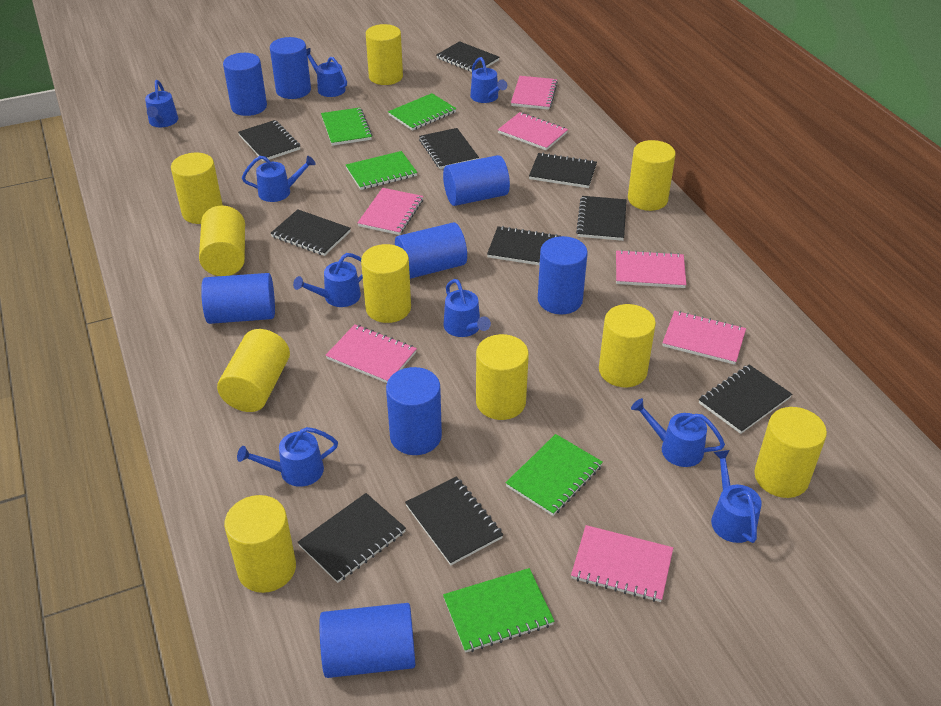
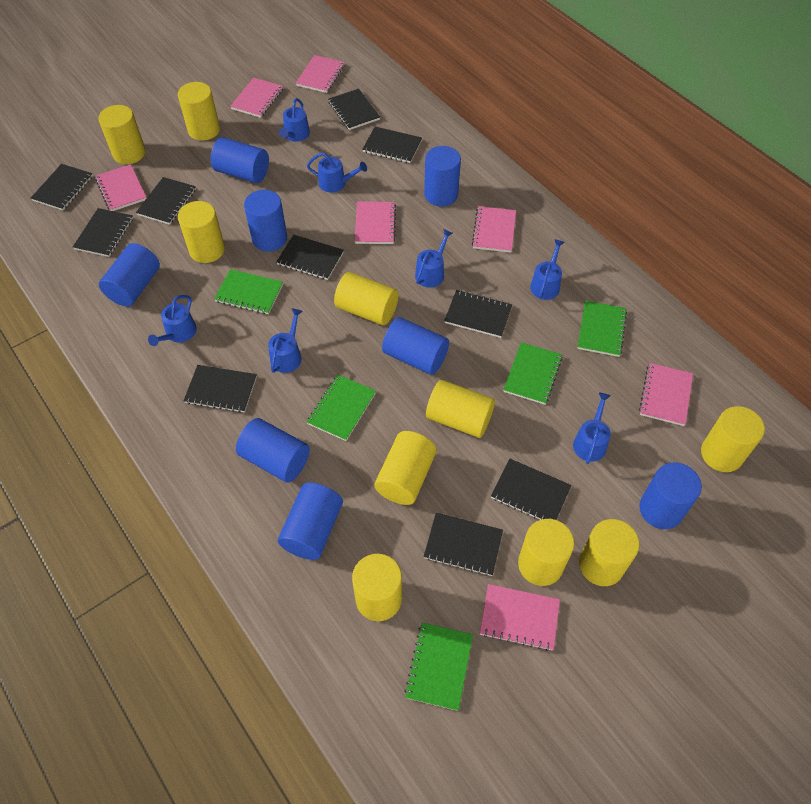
blue watering can: [145,80,178,127] [237,427,338,487] [242,156,316,202] [293,253,363,307] [306,48,347,97] [443,279,491,337] [470,57,507,103] [631,398,725,467] [711,450,762,543] = 9 -> [148,295,197,346] [268,308,302,373] [279,98,310,142] [307,152,367,193] [415,229,453,288] [530,239,565,300] [573,392,611,464] = 7

